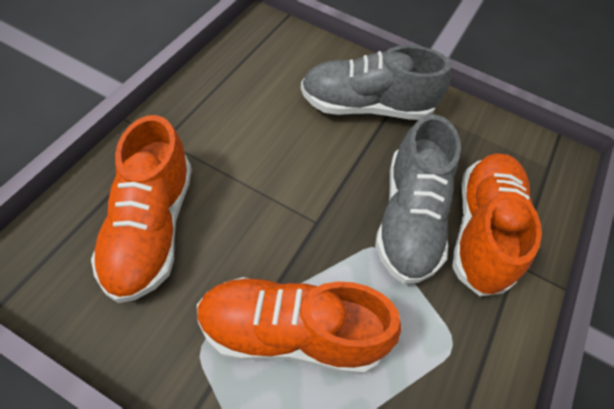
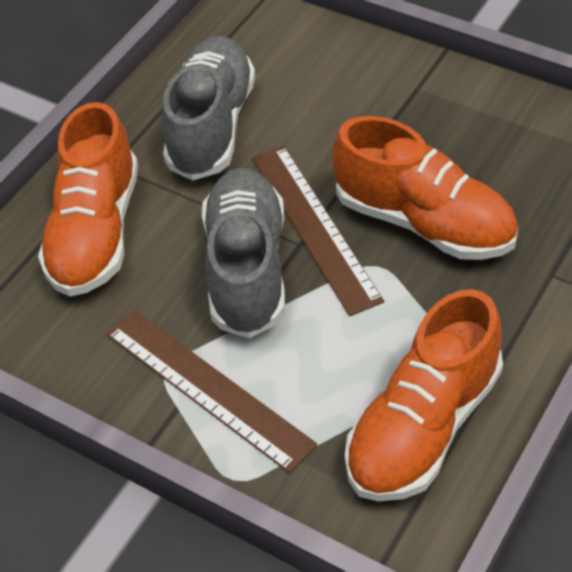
brown ruler: none = 0 -> [106,310,317,473] [252,146,384,316] = 2

